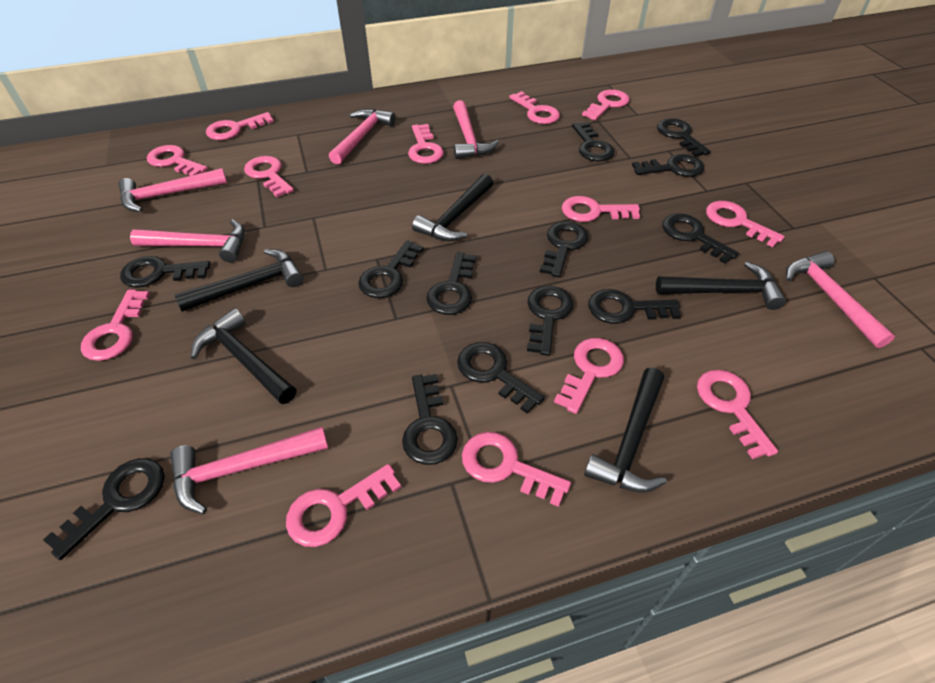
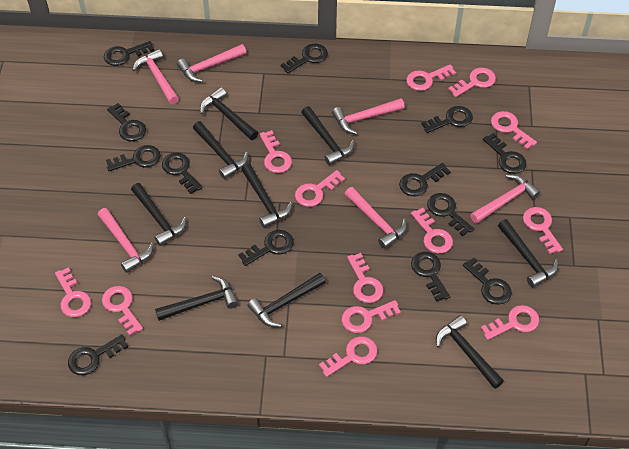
black hammer: [175,249,304,312] [191,308,296,404] [412,174,493,241] [584,368,667,493] [656,262,786,310] = 5 -> [131,183,187,246] [155,276,239,321] [193,121,248,179] [200,87,258,140] [241,164,293,228] [247,273,326,327] [301,106,354,165] [436,315,504,389] [498,219,558,287] = 9

